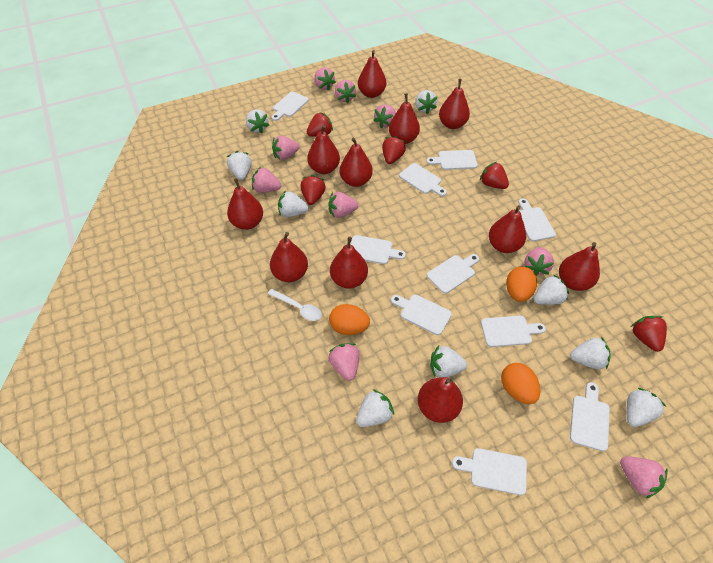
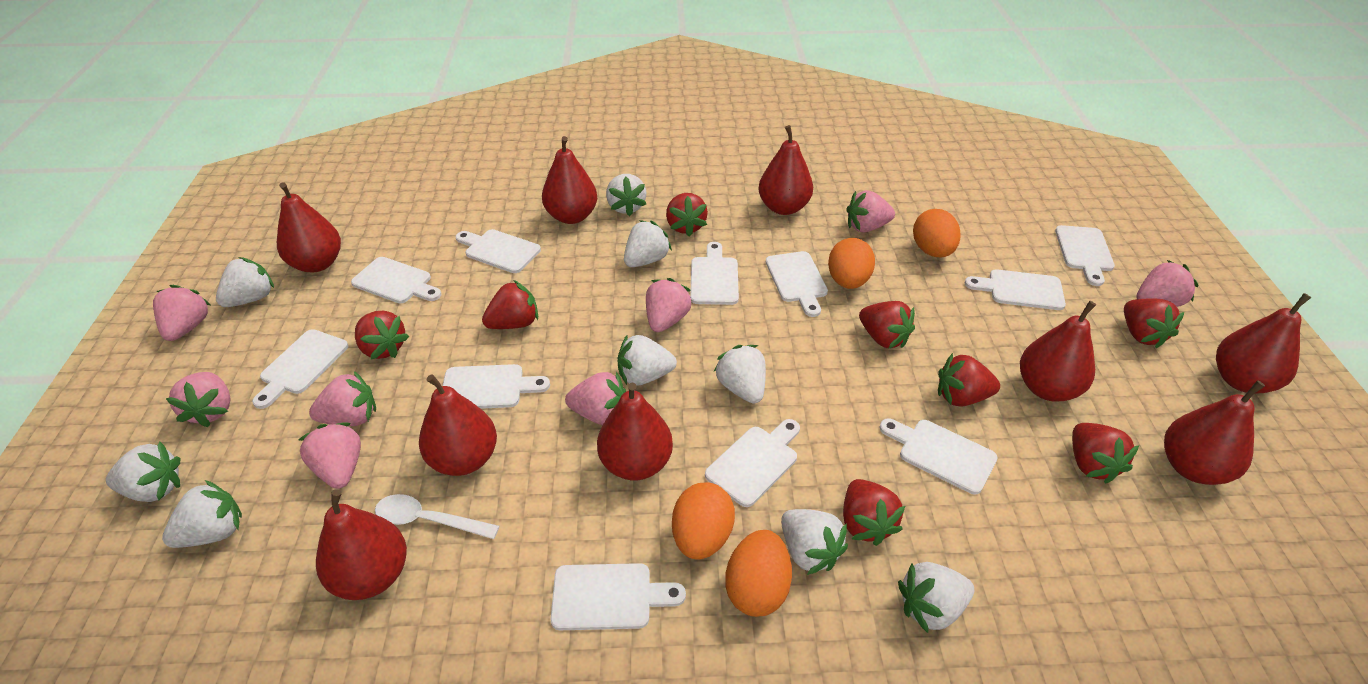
orange egg: [329,304,370,335] [501,363,540,404] [506,267,537,302] = 3 -> [672,482,735,560] [725,530,792,617] [828,238,875,289] [913,209,961,258] = 4
pink strawberry: [252,167,281,193] [272,136,300,160] [314,67,336,91] [329,192,358,218] [329,343,360,381] [335,80,356,103] [373,104,396,129] [524,247,554,276] [620,456,668,499] = 9 -> [153,285,211,341] [166,372,231,427] [298,422,361,489] [309,371,376,426] [565,371,626,425] [646,278,693,332] [847,190,895,233] [1136,260,1199,307] = 8
red pear: [227,178,263,230] [270,232,308,282] [307,125,340,174] [330,237,368,289] [340,138,373,187] [358,50,386,98] [389,93,420,144] [418,377,463,423] [439,79,470,129] [489,205,526,253] [559,242,600,291] = 11 -> [277,182,341,272] [316,489,407,600] [419,374,497,476] [542,136,597,224] [597,383,673,480] [759,125,813,215] [1020,301,1096,402] [1164,380,1265,485] [1216,293,1311,394] = 9
red strawberry: [300,175,326,205] [307,112,333,137] [382,136,406,164] [480,162,509,189] [631,316,667,352] = 5 -> [355,311,409,359] [482,280,538,329] [666,193,708,237] [843,479,905,546] [859,301,915,349] [938,353,1000,407] [1072,423,1139,484] [1124,299,1184,348] = 8
white cutting board: [272,92,309,121] [350,235,406,264] [391,294,452,335] [399,163,447,196] [426,150,478,170] [427,254,479,294] [452,448,527,495] [481,315,546,347] [518,198,556,241] [570,382,610,451] = 10 -> [252,329,349,409] [351,257,441,303] [443,364,550,409] [456,229,541,273] [550,563,686,630] [690,242,739,305] [705,419,800,507] [766,251,828,317] [879,418,998,494] [965,269,1066,310] [1055,225,1115,286] = 11

